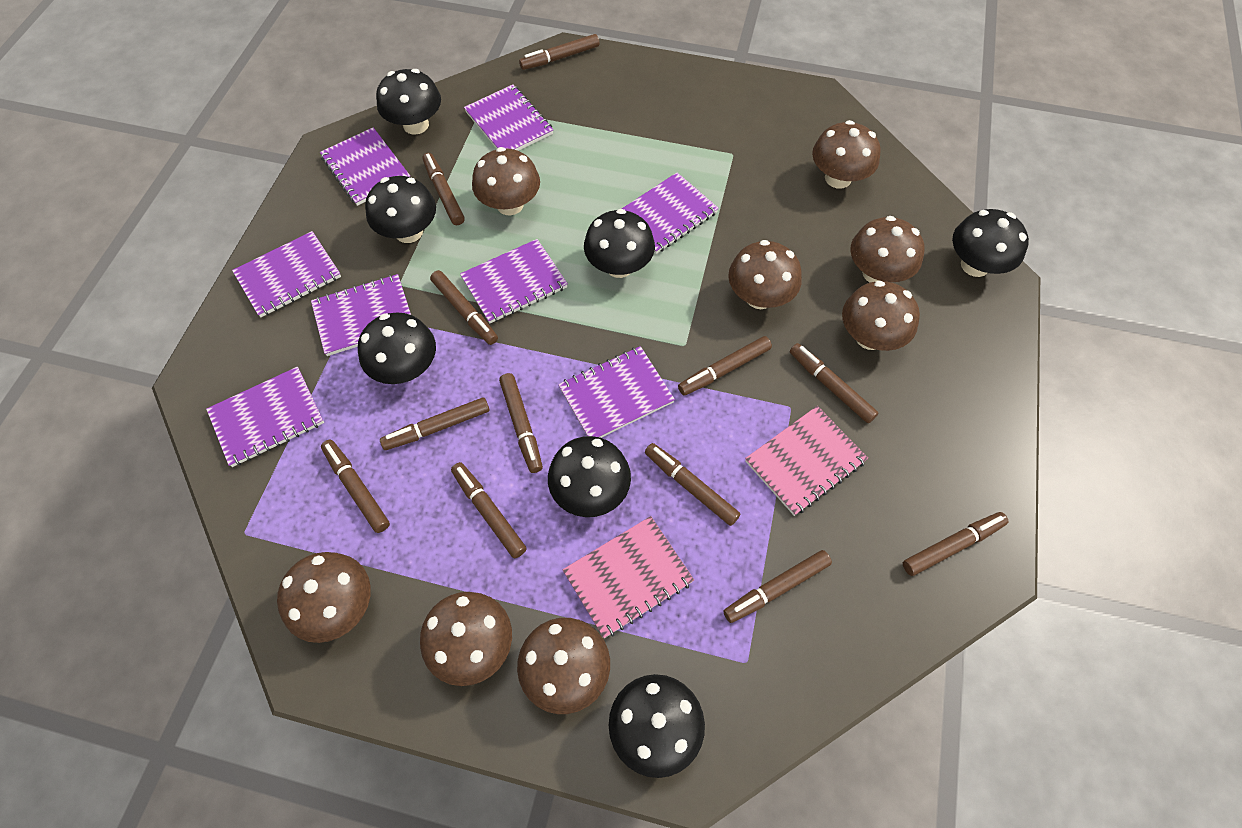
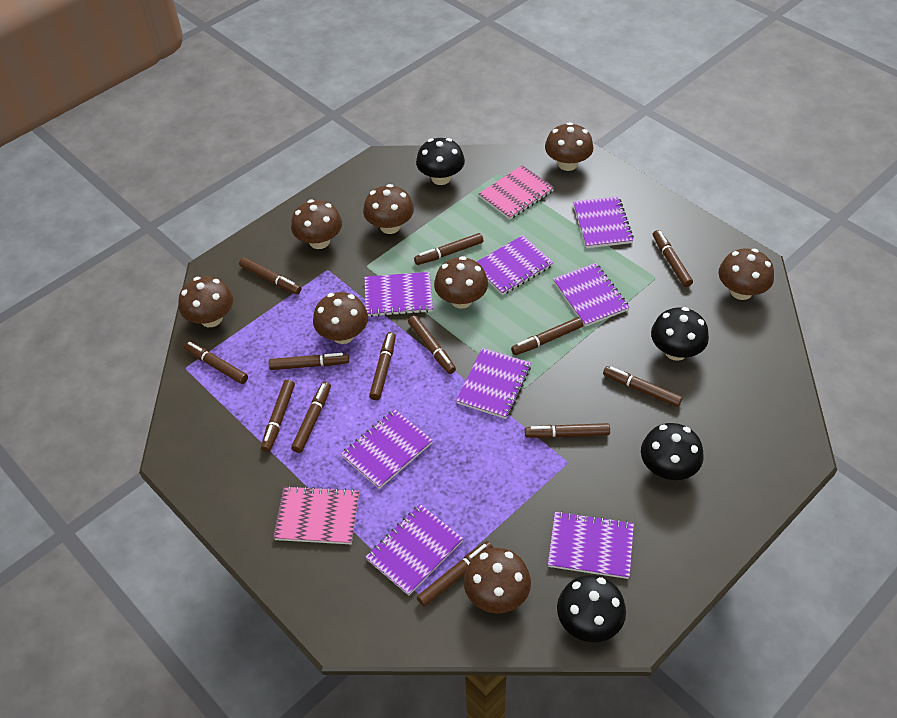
black mushroom: [358,313,436,384] [365,176,436,243] [376,69,441,135] [548,436,631,517] [584,209,655,278] [609,674,705,778] [952,209,1029,277] = 7 -> [416,138,465,185] [557,575,626,642] [641,423,704,480] [651,307,709,361] = 4
brown marker: [321,440,390,533] [380,397,490,450] [422,153,465,225] [430,270,498,345] [451,462,527,558] [499,373,543,473] [519,34,599,70] [645,443,740,526] [678,336,772,395] [723,550,832,623] [790,343,878,423] [903,512,1008,576] = 12 -> [184,341,248,384] [239,257,301,294] [261,380,295,452] [269,353,349,370] [291,382,331,453] [369,332,396,400] [408,315,456,374] [414,233,484,265] [417,541,493,607] [511,317,583,355] [525,423,610,438] [603,366,683,407] [653,230,693,287] = 13

